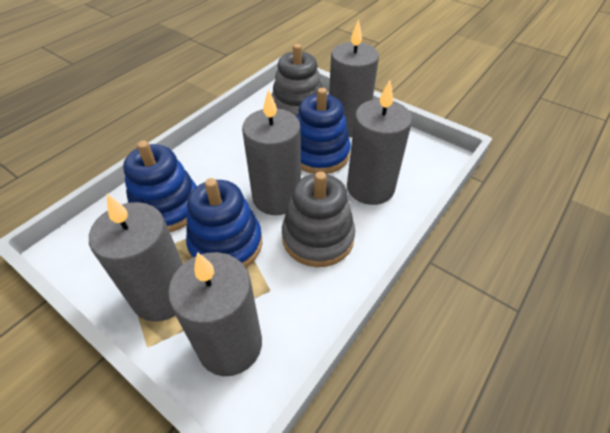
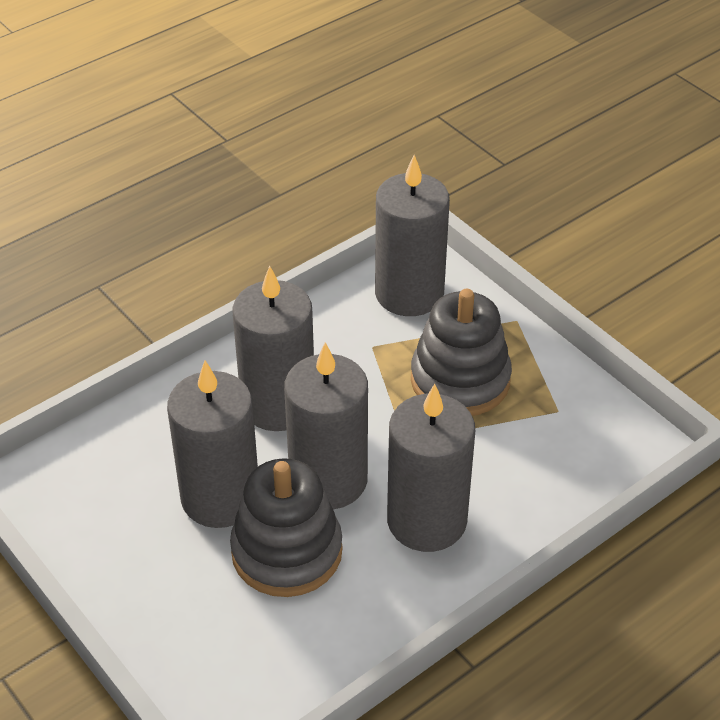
blue stacking toy: [123,141,197,232] [186,178,262,267] [297,88,351,174] = 3 -> none = 0

